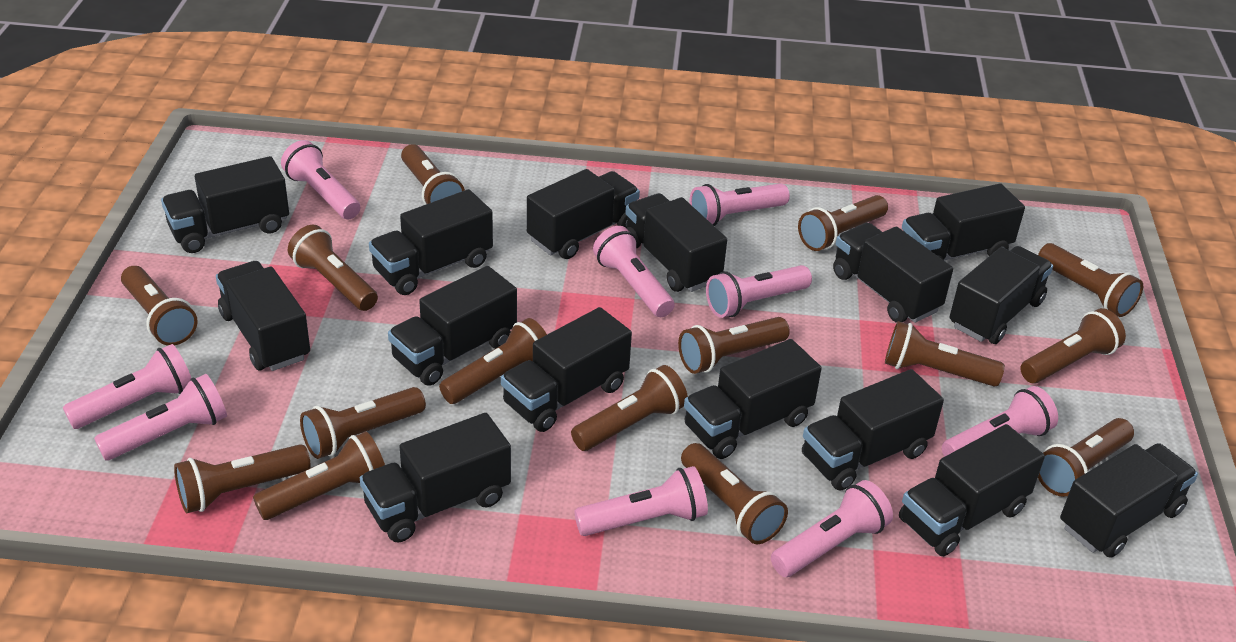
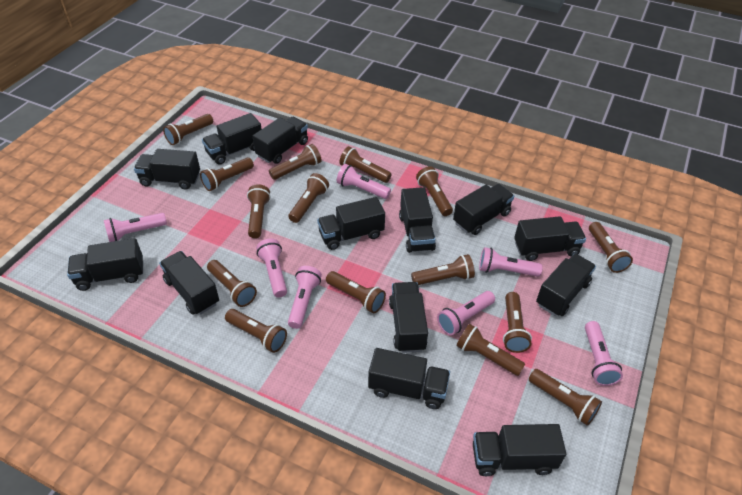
black truck: [161,156,289,253] [216,261,310,371] [360,413,511,542] [369,189,493,295] [388,266,517,386] [501,307,632,432] [527,169,640,259] [625,193,727,292] [684,339,822,459] [802,369,944,491] [833,223,953,323] [899,424,1045,556] [902,183,1025,260] [949,246,1053,344] [1060,443,1198,558] = 15 -> [67,238,143,291] [134,149,200,190] [159,251,219,315] [202,113,261,165] [253,117,308,164] [317,197,385,250] [368,348,450,409] [389,282,428,353] [399,187,436,253] [453,184,514,235] [473,424,566,476] [514,216,586,261] [536,254,596,316] = 13
pink flashlight: [63,344,191,429] [94,374,227,460] [281,140,360,220] [574,466,708,536] [593,226,675,317] [689,183,790,226] [706,265,812,318] [771,480,893,577] [942,386,1058,457] = 9 -> [104,213,167,242] [256,238,287,298] [288,266,322,329] [337,164,391,199] [437,291,495,335] [479,247,543,277] [585,321,623,386] = 7

